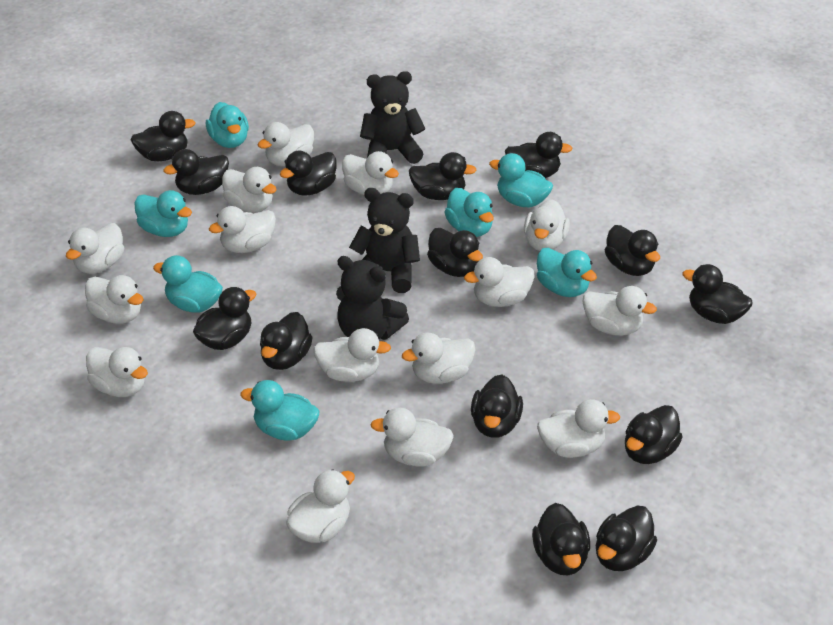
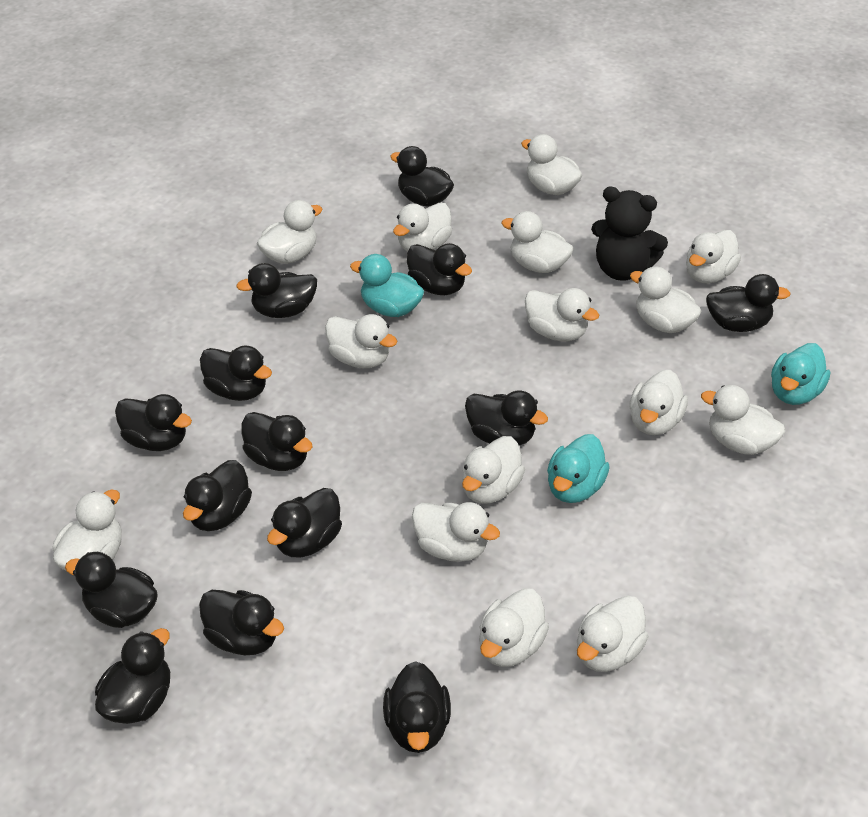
black teddy bear: [336,256,409,340] [349,188,420,293] [360,71,425,164] = 3 -> [591,186,668,281] = 1
turquoise duck: [134,190,192,237] [153,255,223,313] [206,102,249,148] [240,380,319,441] [444,188,494,237] [489,153,553,207] [537,248,597,297] = 7 -> [350,254,424,317] [547,434,610,503] [771,343,830,405] = 3

